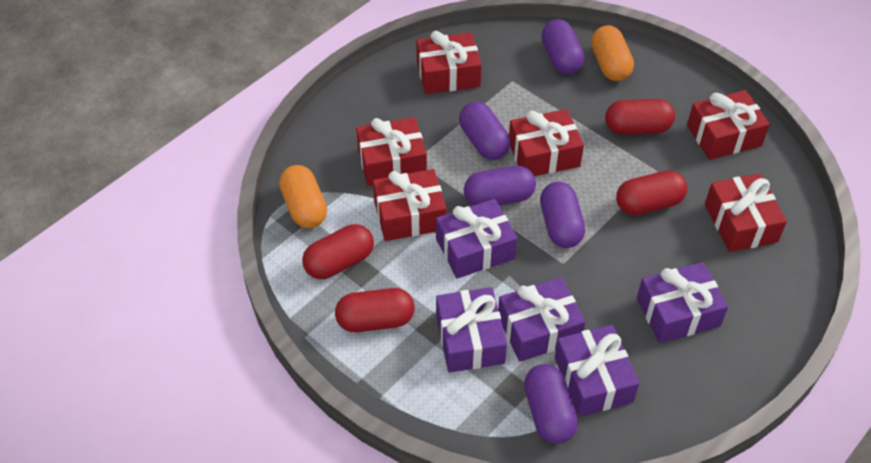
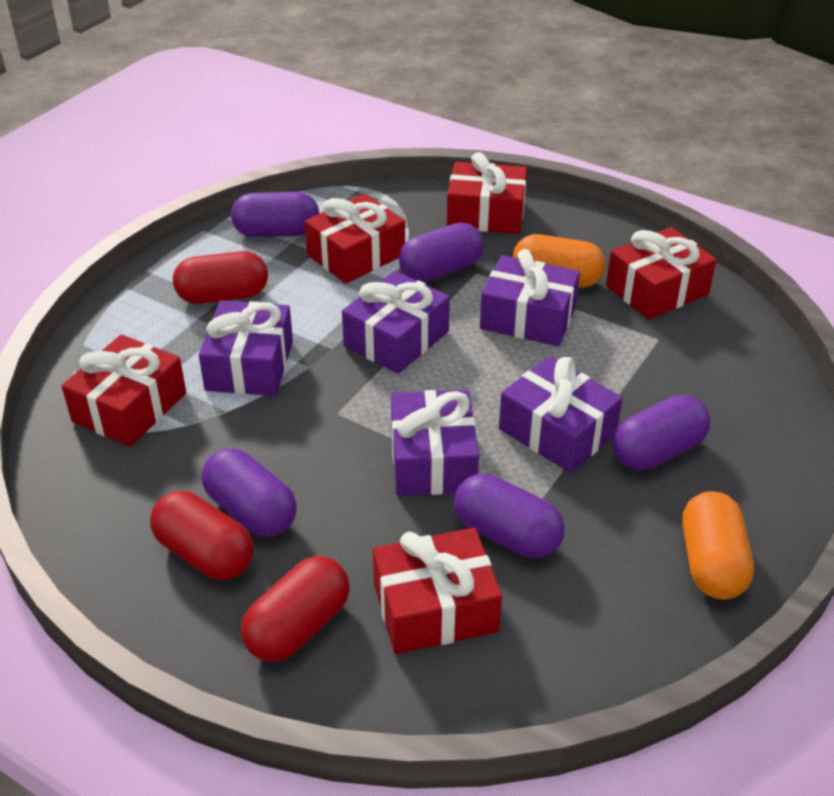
red capsule: [302,224,374,279] [335,288,415,332] [605,99,675,135] [616,170,687,215] = 4 -> [150,491,253,580] [173,251,268,304] [241,556,350,662] = 3
red gift: [356,117,427,186] [373,169,447,241] [416,31,482,94] [509,109,584,176] [687,90,770,160] [705,173,787,252] = 6 -> [62,335,186,447] [305,194,405,284] [373,528,502,654] [447,152,527,234] [606,227,717,320] = 5

